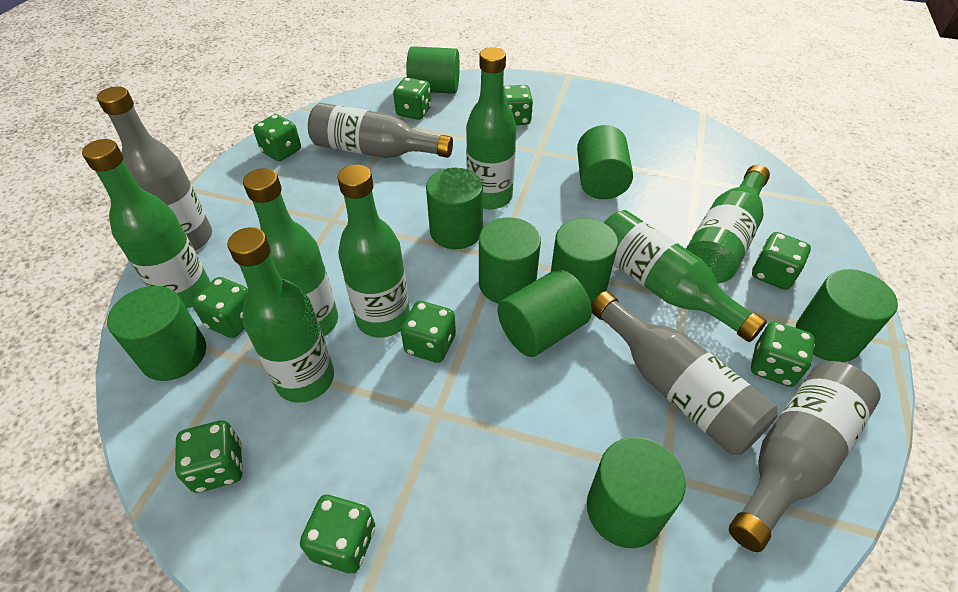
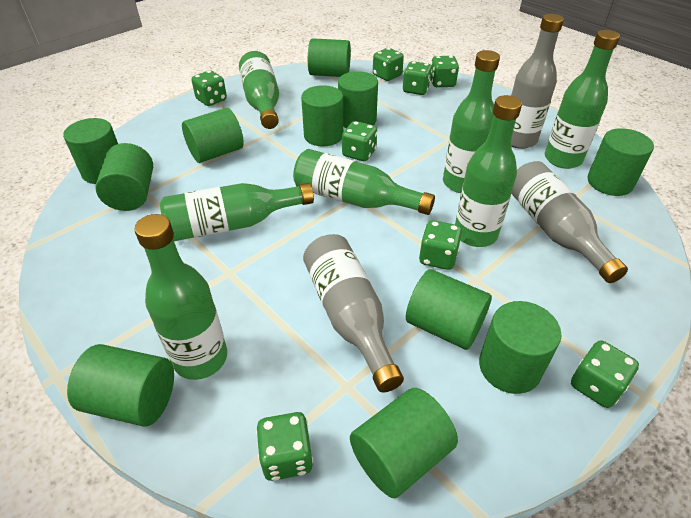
green cylinder: [107,286,206,381] [406,46,460,94] [426,168,483,249] [479,217,541,304] [498,269,592,357] [551,218,618,304] [577,125,633,199] [587,437,686,548] [796,269,898,362] = 9 -> [63,118,118,184] [67,344,174,426] [95,143,153,211] [182,108,244,163] [301,85,343,147] [308,38,351,77] [338,71,378,128] [350,388,458,498] [406,269,492,350] [479,301,562,394] [587,128,654,196] = 11
green dice: [175,420,243,493] [192,277,248,338] [253,114,301,161] [300,495,375,573] [393,77,431,120] [401,301,456,363] [504,85,533,125] [751,321,815,387] [752,232,811,290] = 9 -> [191,70,227,106] [256,412,313,481] [342,121,377,161] [373,48,404,81] [403,61,432,95] [419,220,462,270] [431,56,459,87] [571,340,639,408] = 8
grey bottle: [97,86,212,250] [308,103,453,158] [591,291,778,455] [729,361,880,552] = 4 -> [303,234,404,392] [511,14,564,149] [511,161,628,283] = 3

